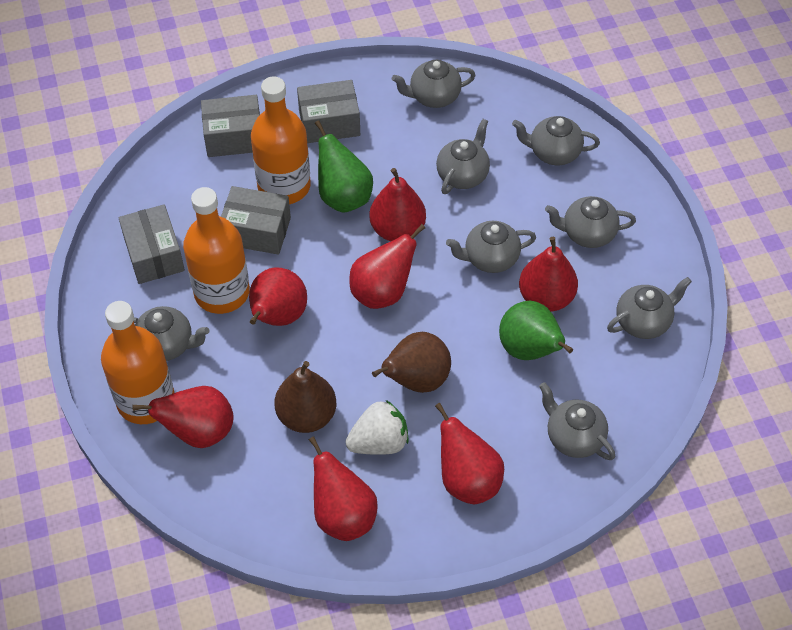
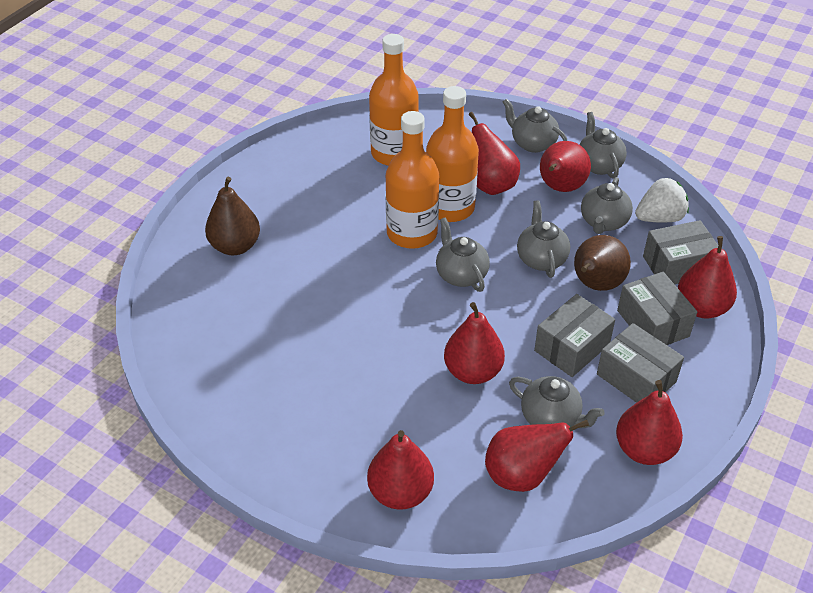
green pear: [315,120,373,213] [499,301,573,360] = 2 -> none = 0
grey teapot: [134,306,210,361] [392,60,476,108] [436,119,490,194] [446,221,536,273] [512,116,600,165] [539,382,615,460] [545,196,636,248] [607,277,692,339] = 8 -> [436,217,490,292] [503,99,567,153] [509,376,605,428] [517,200,570,278] [579,112,627,178] [581,177,633,234] = 6

